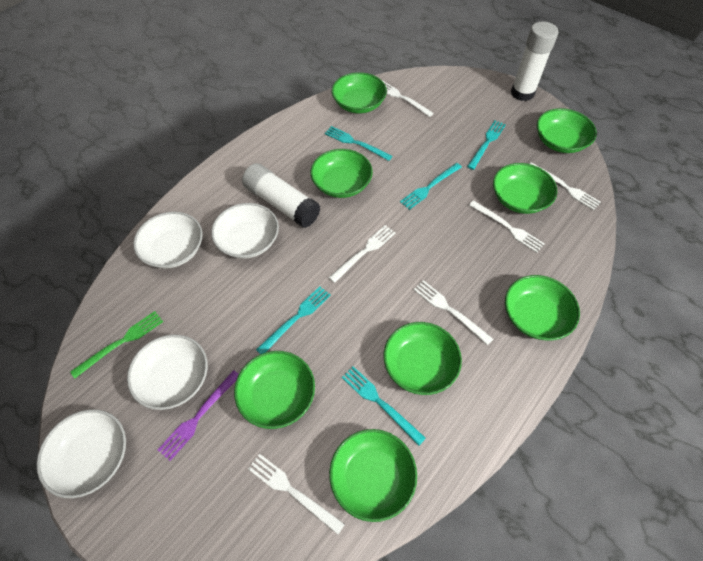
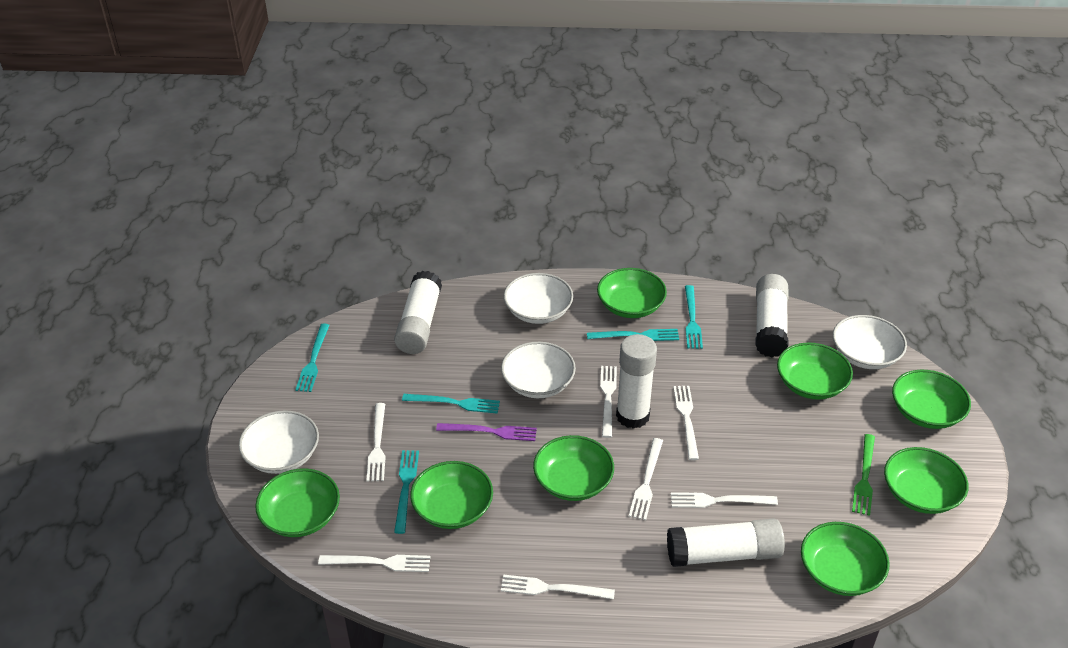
white fork: [248,454,345,535] [328,225,396,283] [382,80,434,117] [413,280,493,345] [469,201,545,253] [529,162,601,210] = 6 -> [318,555,431,572] [366,403,385,482] [501,575,615,599] [600,366,617,438] [629,438,663,520] [671,492,778,508] [673,386,699,460] = 7
white glue stick: [242,163,320,228] [511,21,558,101] = 2 -> [394,271,442,354] [616,334,657,429] [667,518,785,567] [755,274,788,357] = 4

